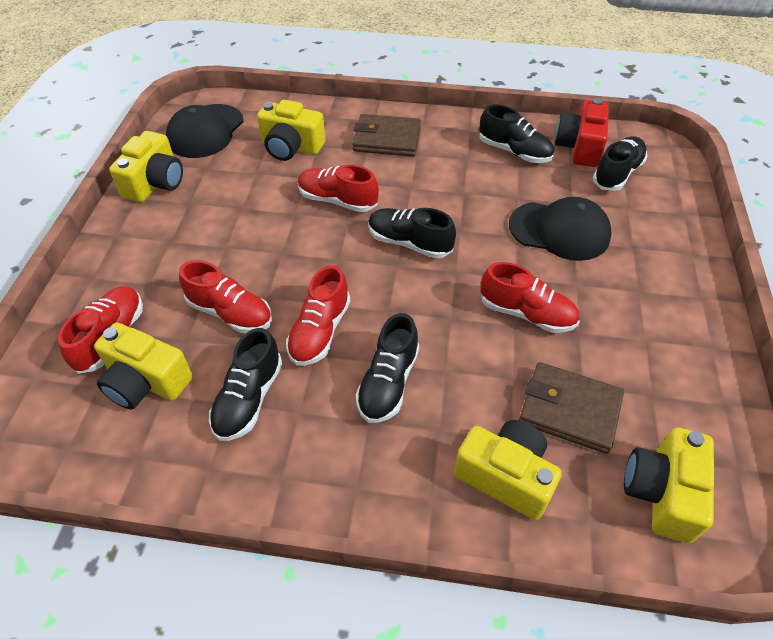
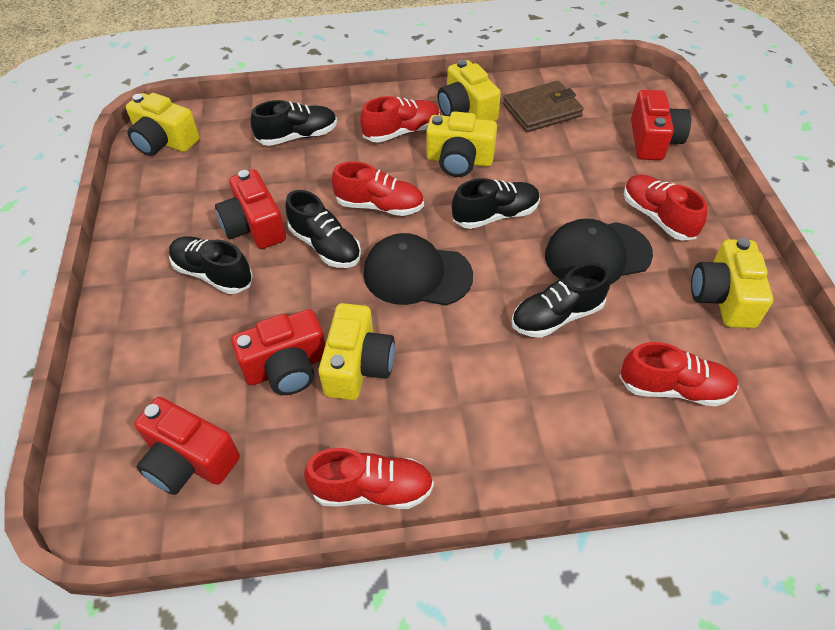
brown wallet: [352,114,421,157] [519,362,624,454] = 2 -> [503,81,584,132] = 1
red camera: [555,98,609,167] = 1 -> [135,397,240,495] [215,169,286,249] [231,309,326,395] [631,90,691,160] = 4

